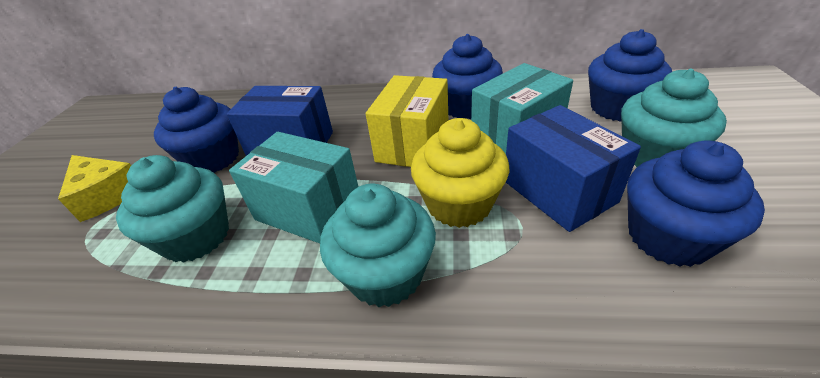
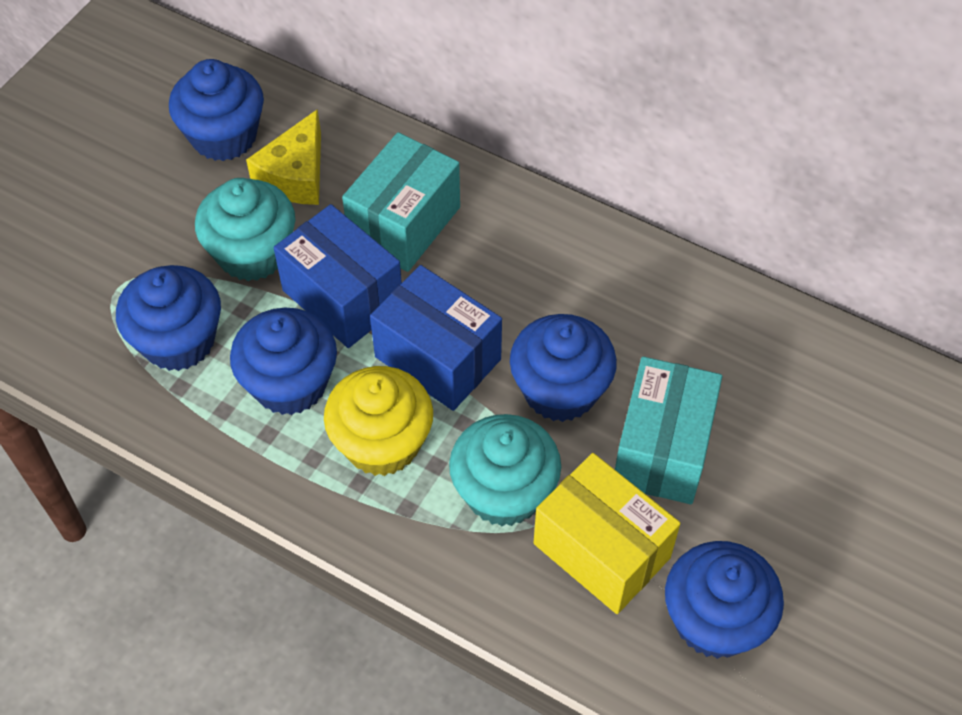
blue cupcake: [154,87,239,173] [432,34,503,119] [588,29,672,122] [627,140,765,267] = 4 -> [116,265,221,371] [169,59,264,161] [230,308,337,415] [510,314,617,422] [665,541,784,659] = 5
turquoise cupcake: [116,155,229,263] [320,184,436,307] [621,69,727,167] = 3 -> [195,178,295,281] [449,414,561,527] = 2

